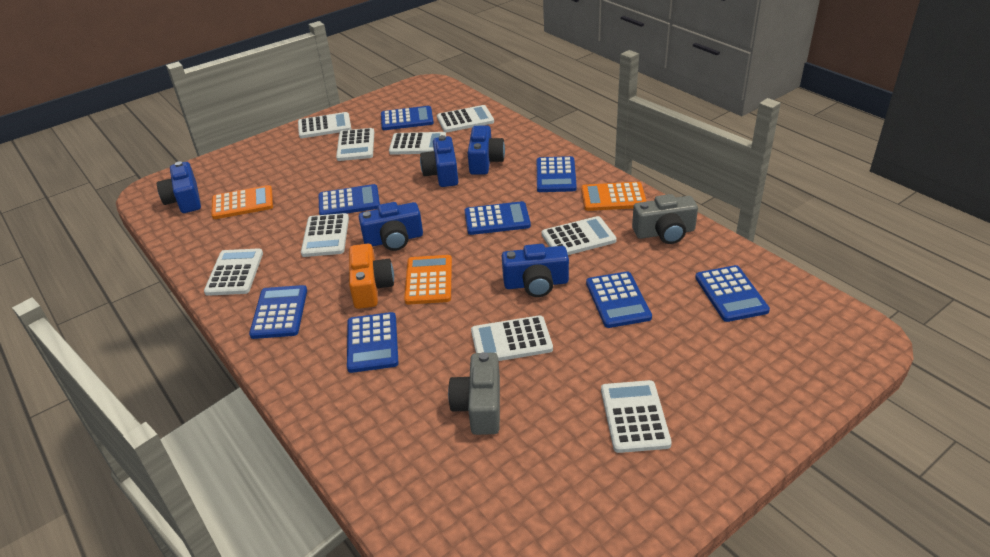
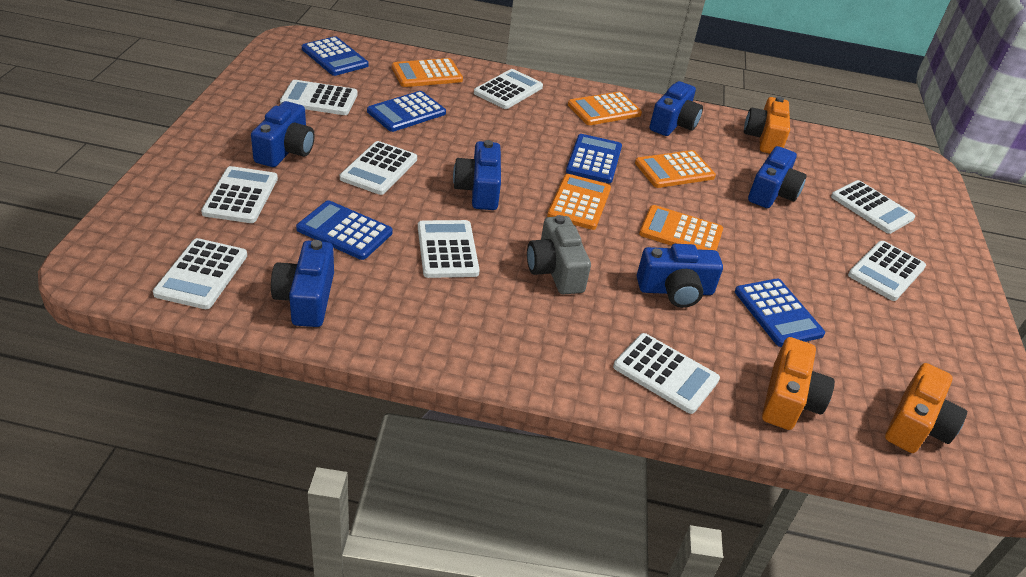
blue calculator: [249,285,307,339] [319,184,380,215] [347,312,398,373] [381,106,434,130] [465,201,531,235] [537,156,577,192] [586,271,652,328] [695,265,770,322] = 8 -> [296,200,393,260] [302,36,369,76] [367,91,446,132] [566,134,622,183] [735,279,825,347] = 5
blue camera: [157,161,201,213] [359,202,423,251] [420,135,458,187] [468,125,505,175] [502,244,569,297] = 5 -> [251,101,315,167] [271,240,334,327] [453,140,501,210] [637,244,723,308] [650,81,703,136] [748,146,807,208] = 6
grey camera: [448,352,500,435] [632,194,698,244] = 2 -> [527,215,591,295] = 1
orange calculator: [211,185,273,219] [404,255,452,305] [581,182,647,211] = 3 -> [392,58,463,87] [547,174,611,230] [568,92,642,125] [635,150,716,188] [639,205,723,251] = 5
orange camera: [349,244,394,309] = 1 -> [744,96,790,154] [762,337,835,430] [885,363,967,453] = 3

